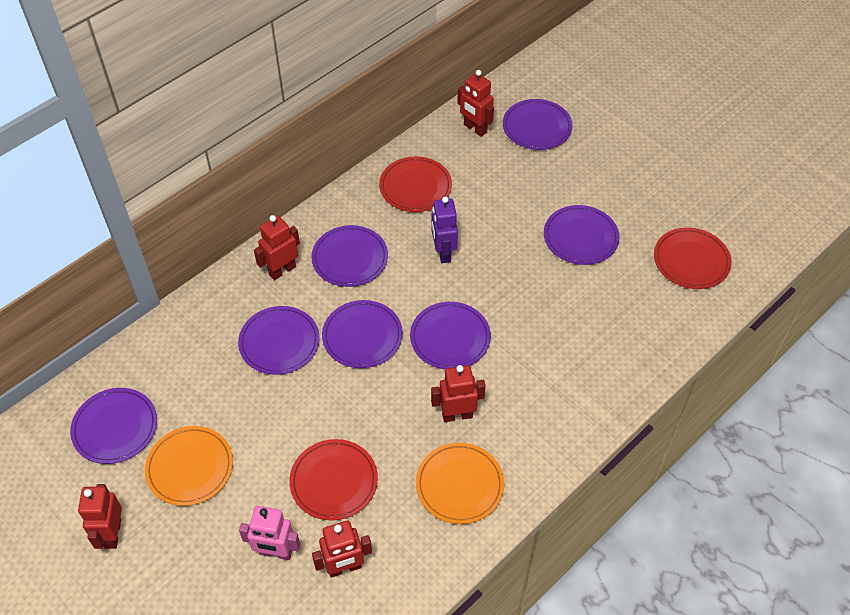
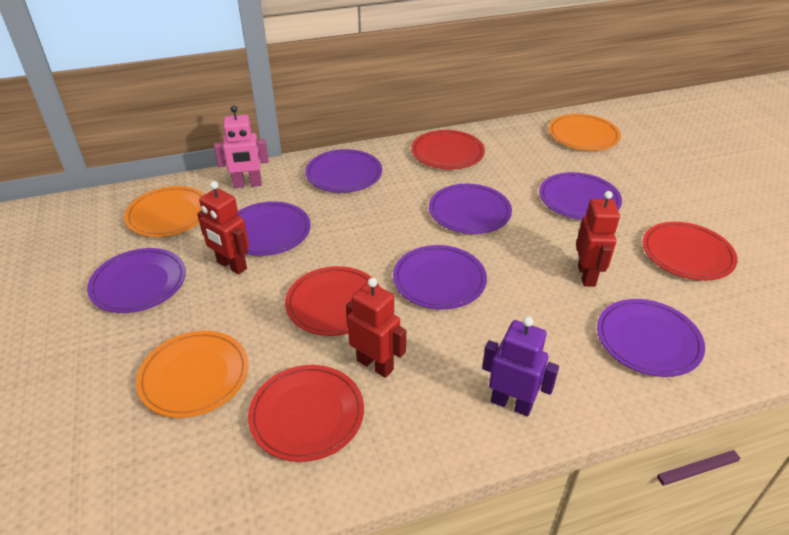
orange plate: [145,426,233,506] [416,442,504,524] = 2 -> [124,186,205,237] [136,331,248,418] [548,114,621,151] = 3
red plate: [289,439,378,521] [379,156,452,212] [654,227,732,289] = 3 -> [248,365,364,462] [285,266,380,336] [411,130,485,170] [643,222,737,281] = 4
red robot: [78,484,122,549] [254,215,300,280] [312,521,372,578] [431,365,486,422] [457,70,494,137] = 5 -> [197,181,249,275] [346,278,406,378] [576,191,620,287] = 3

